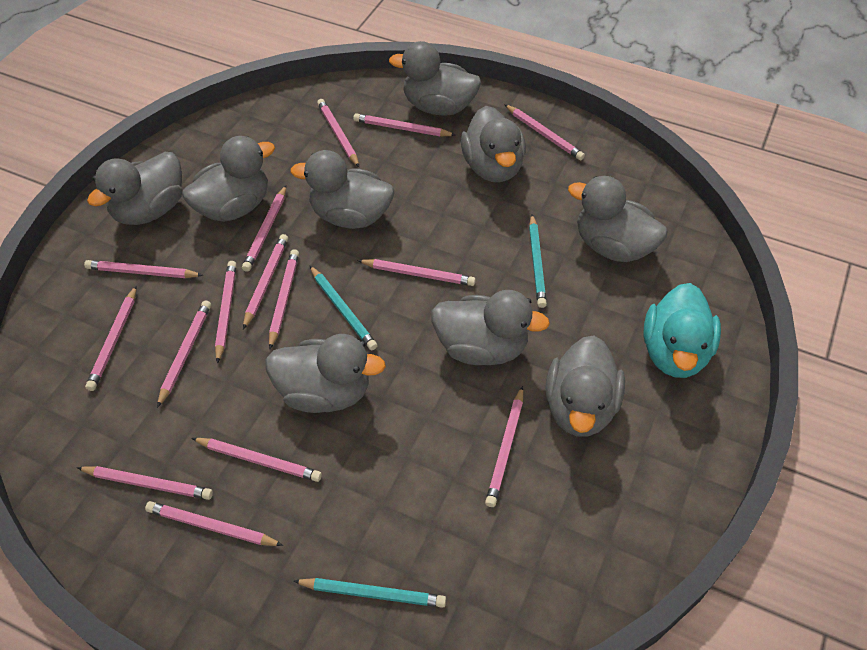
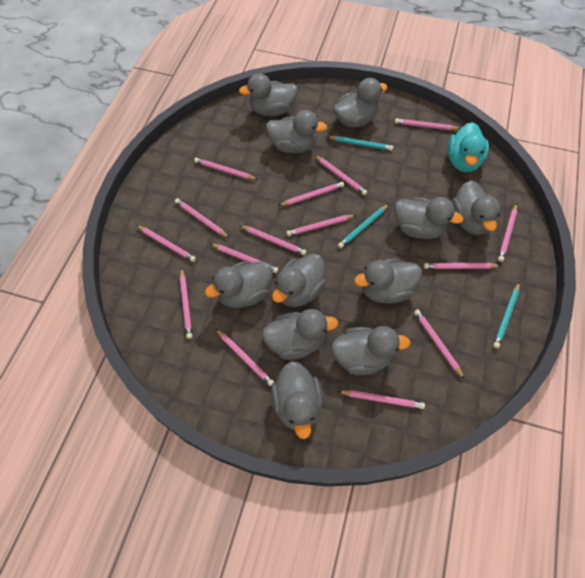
grey duck: [87,152,182,225] [182,136,275,222] [265,334,386,413] [290,150,394,229] [389,41,481,116] [431,290,550,365] [461,106,526,182] [545,336,625,437] [568,176,668,262] = 9 -> [205,261,273,308] [239,73,298,116] [262,309,338,360] [266,110,327,153] [271,361,323,439] [272,254,327,307] [331,326,411,375] [333,78,388,128] [354,259,422,303] [394,197,463,239] [452,180,501,235] = 11

